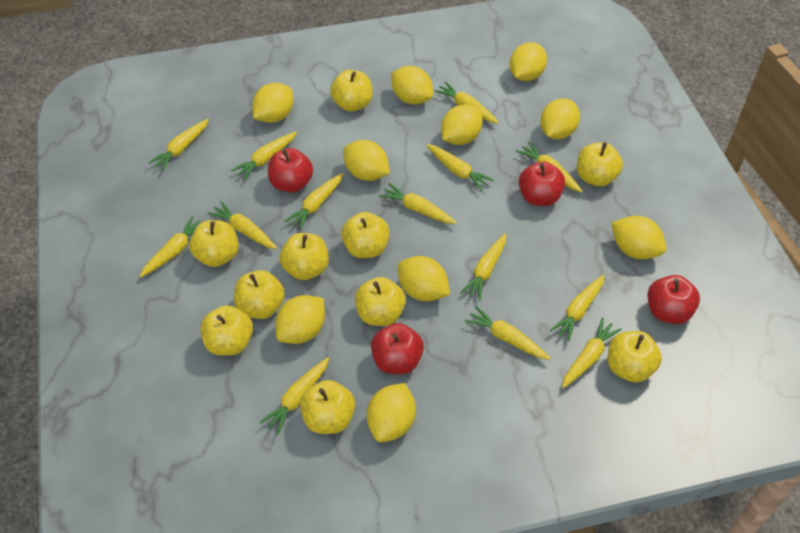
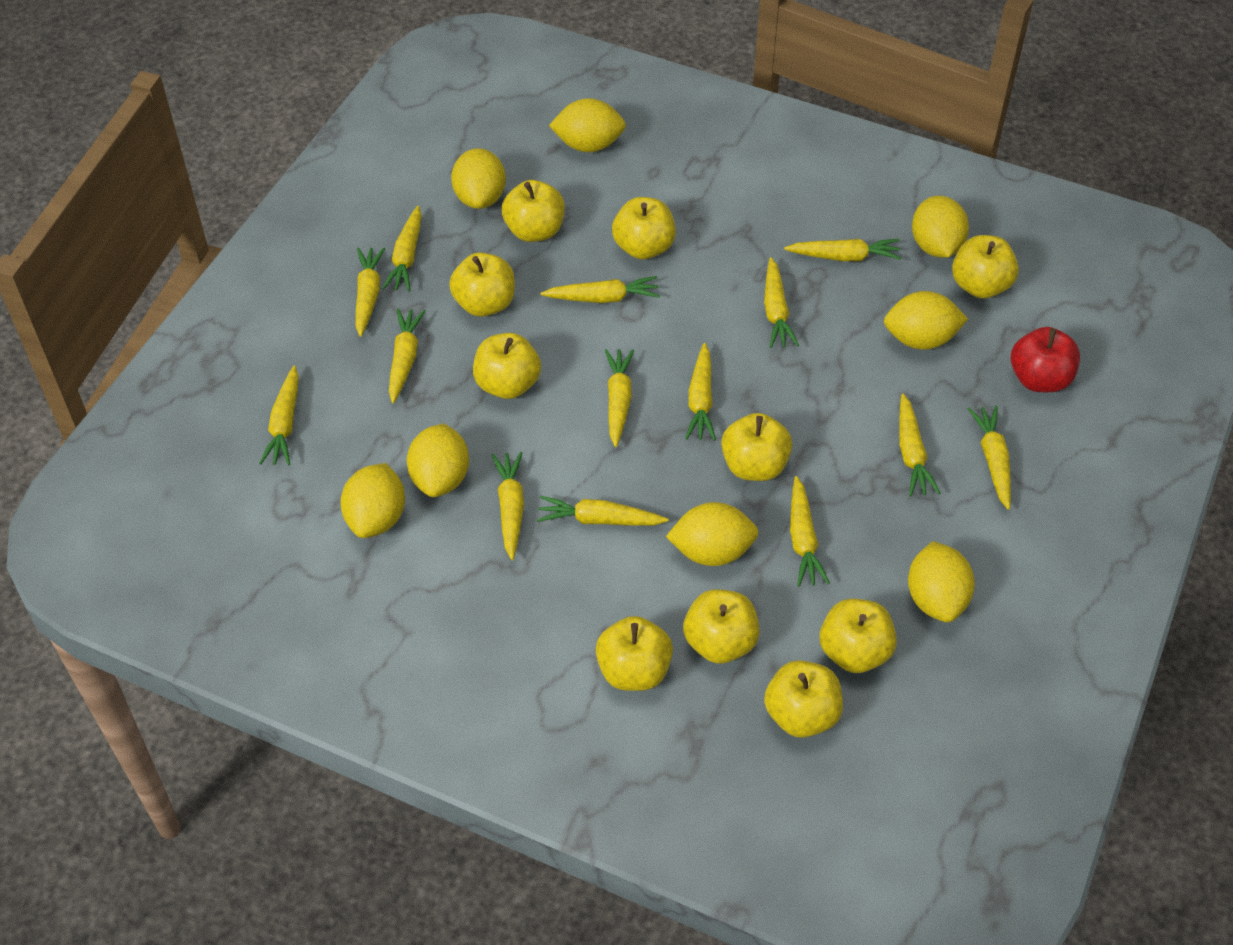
red apple: [268,148,313,193] [371,323,424,374] [519,161,565,206] [647,275,700,324] = 4 -> [1011,327,1080,392] = 1
yellow lemon: [252,83,293,123] [275,295,325,344] [343,140,390,181] [367,383,416,442] [391,66,433,104] [397,256,450,301] [441,105,483,145] [509,42,547,81] [540,98,580,139] [611,216,667,259] = 10 -> [340,463,405,538] [407,423,469,497] [451,148,506,209] [549,98,626,152] [666,502,758,566] [884,291,968,350] [908,541,975,622] [912,196,969,258] = 8

